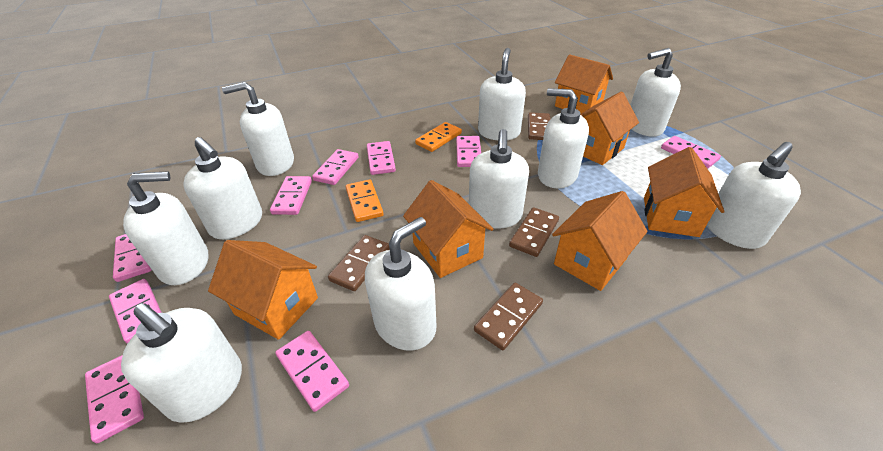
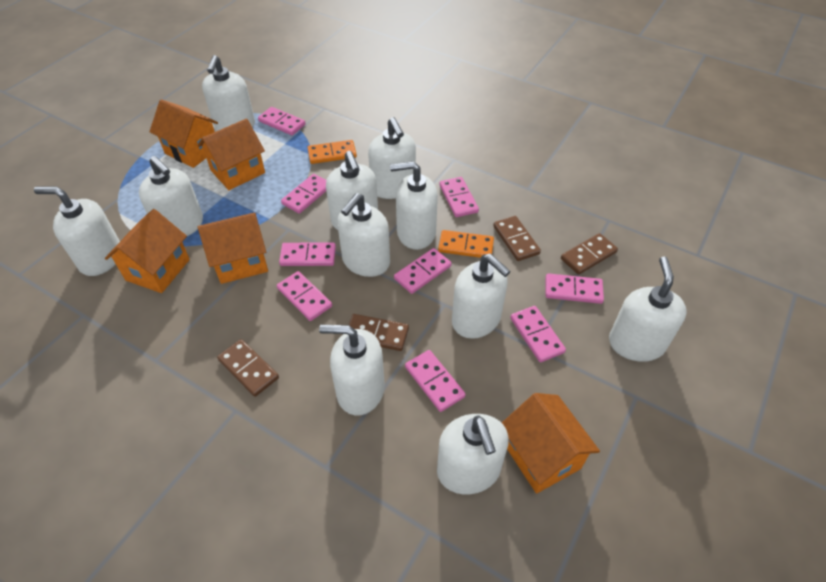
orange house: [208,240,318,340] [403,180,493,278] [552,191,648,291] [555,54,613,114] [580,92,639,165] [644,147,724,237] = 6 -> [105,209,190,293] [149,99,218,168] [198,118,265,190] [198,213,268,284] [502,393,600,494] = 5
white soap dispenser: [121,303,242,422] [123,171,208,285] [183,137,262,239] [222,82,294,176] [365,217,436,351] [469,129,529,228] [478,48,526,140] [538,88,589,188] [630,48,681,137] [707,142,801,249] = 10 -> [34,187,120,276] [139,156,203,236] [202,55,255,130] [319,325,385,415] [326,151,378,230] [337,193,390,277] [368,117,416,199] [390,161,438,250] [437,414,509,495] [452,253,510,339] [609,257,687,362] = 11

